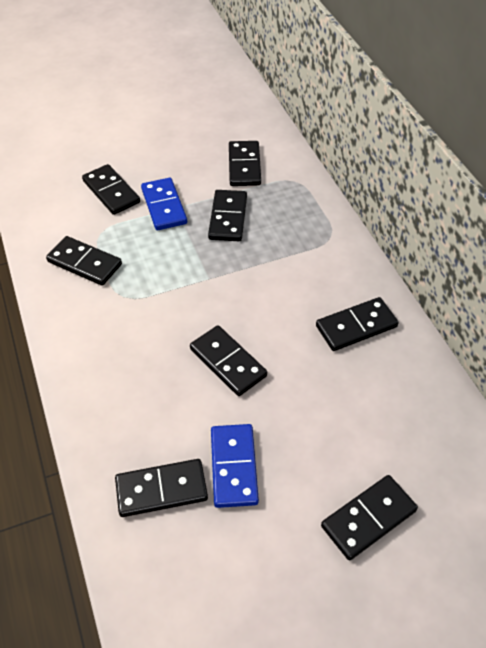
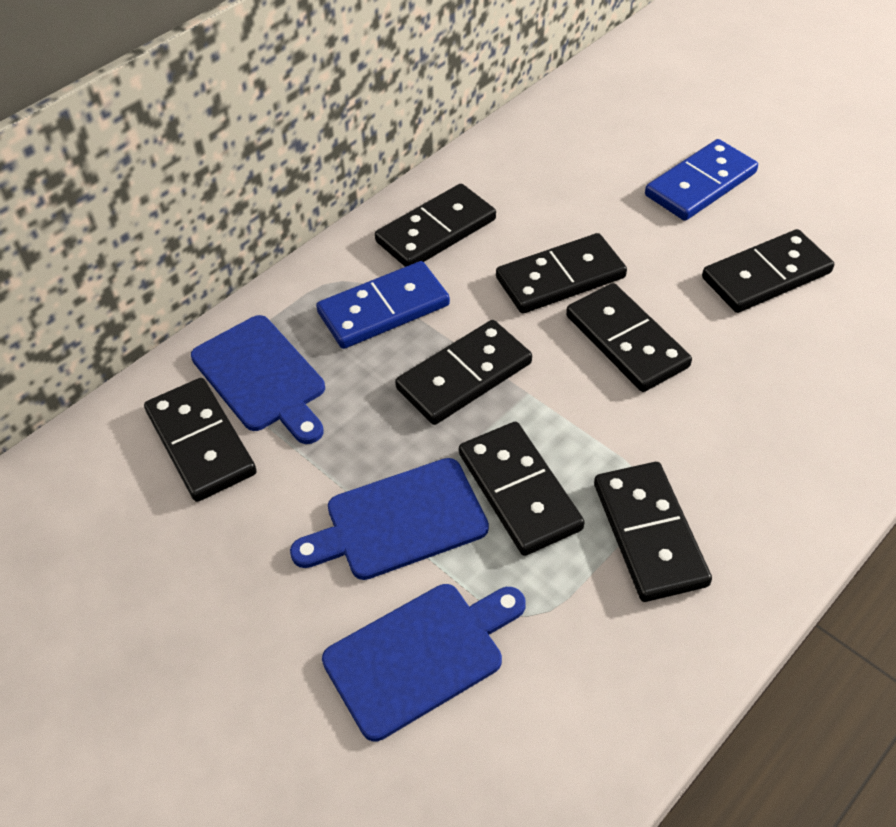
blue cutting board: none = 0 -> [191,315,325,444] [290,458,489,580] [322,584,526,741] = 3

